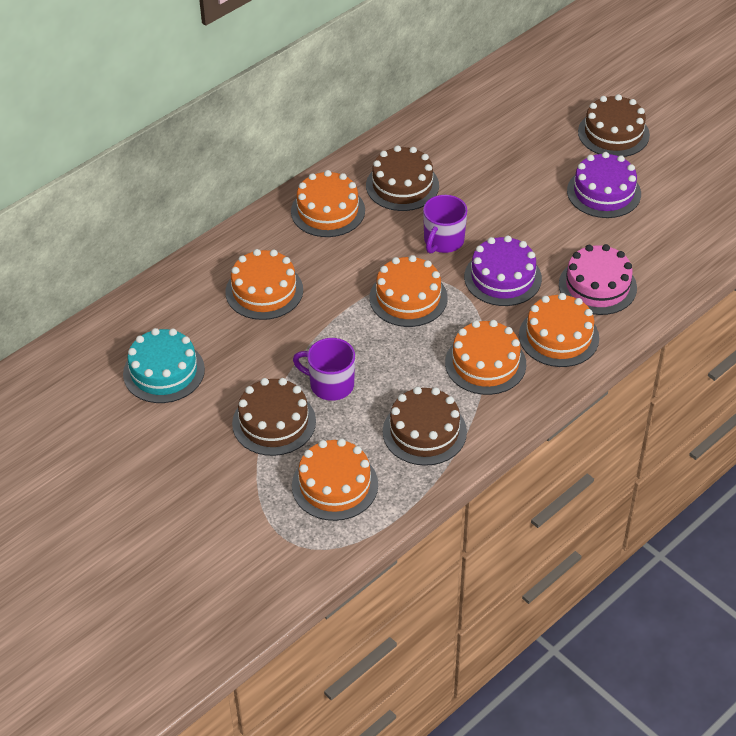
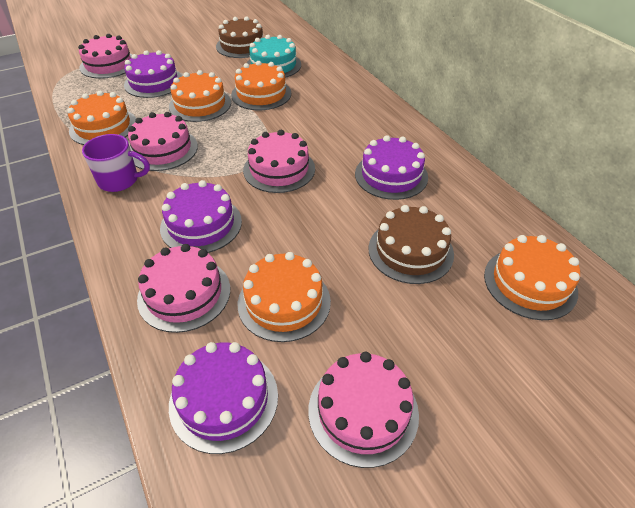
brown cake: [232,378,316,456] [366,145,439,211] [383,387,467,466] [578,94,650,157] = 4 -> [216,17,263,58] [368,205,454,284] = 2
orange cake: [225,249,303,320] [291,170,365,237] [292,439,378,521] [369,255,448,327] [445,320,526,395] [519,293,599,367] = 6 -> [67,91,136,145] [169,70,231,122] [231,61,291,110] [238,252,331,342] [484,235,580,320] = 5
pink cake: [559,244,637,315] = 1 -> [78,34,132,79] [128,112,198,171] [137,244,230,333] [243,130,315,193] [308,352,419,468] = 5
purple cake: [464,235,542,306] [567,152,641,218] = 2 -> [124,50,182,98] [160,180,242,253] [169,342,278,454] [355,135,428,200] = 4
purple mug: [293,338,355,401] [423,195,468,254] = 2 -> [82,134,150,192] = 1

